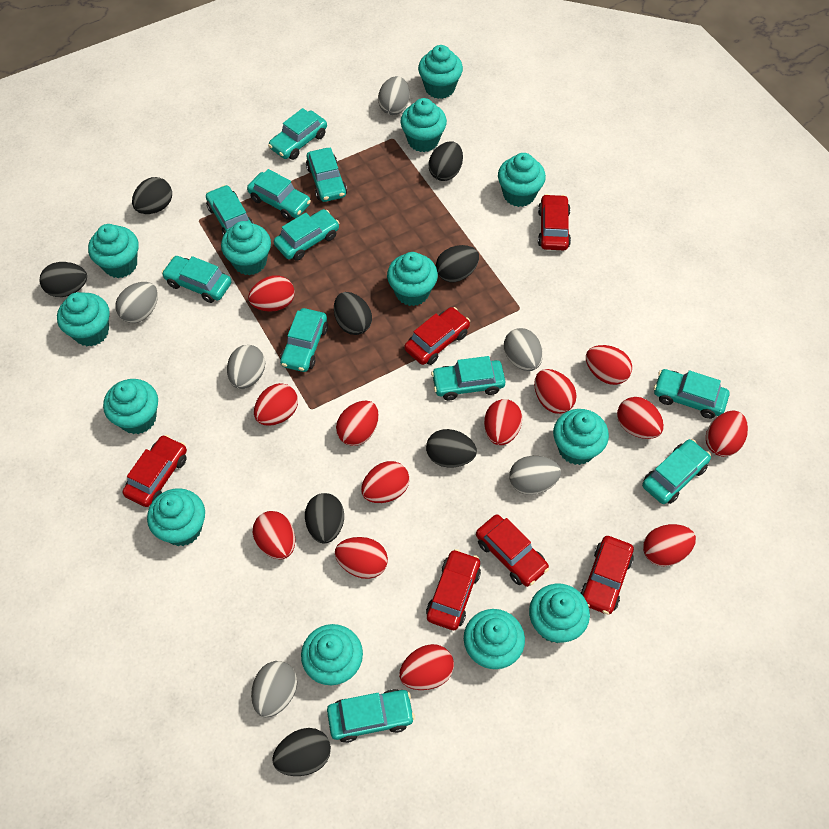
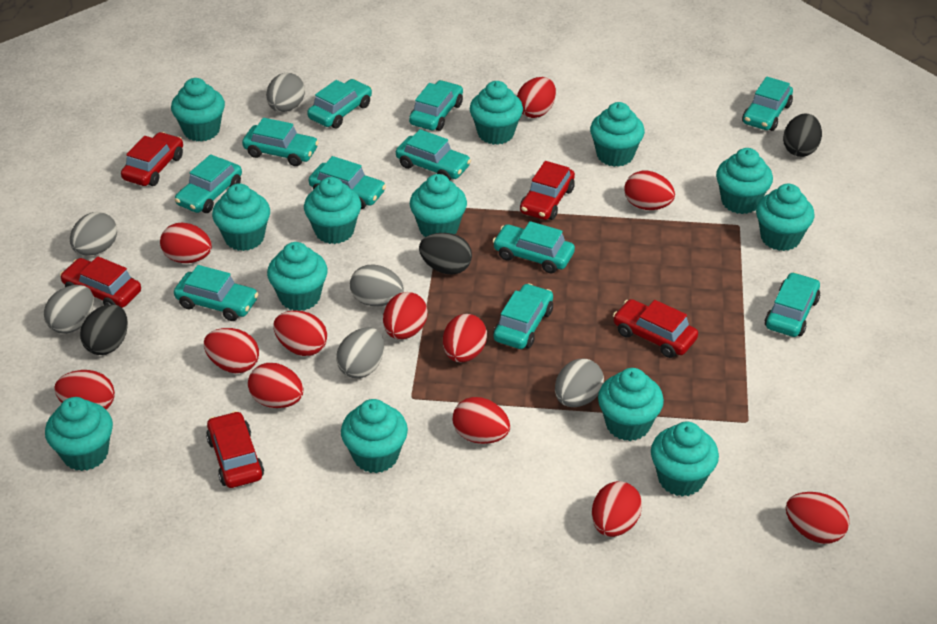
black egg: [40,262,87,297] [132,177,172,214] [272,728,331,776] [305,493,344,544] [334,292,372,335] [426,429,477,468] [428,141,463,181] [436,245,479,282] = 8 -> [80,304,128,355] [419,233,472,275] [783,113,822,157] = 3
red car: [123,435,187,507] [404,307,470,365] [426,549,481,630] [476,514,549,587] [538,194,571,250] [580,536,634,615] = 6 -> [60,256,141,308] [121,132,183,186] [206,411,264,488] [520,161,575,220] [613,299,698,358] = 5
red egg: [248,275,295,312] [253,511,295,559] [254,383,298,426] [335,537,388,579] [336,400,379,446] [361,461,410,503] [399,644,454,690] [484,399,522,445] [534,369,577,414] [586,345,632,385] [617,397,664,439] [643,524,696,566] [706,411,748,457] = 13 -> [54,370,115,410] [160,223,212,263] [204,328,259,373] [248,363,303,408] [273,311,327,356] [383,292,428,340] [443,314,487,363] [453,397,510,444] [517,77,556,118] [592,481,642,537] [624,171,675,210] [786,492,849,544] = 12

